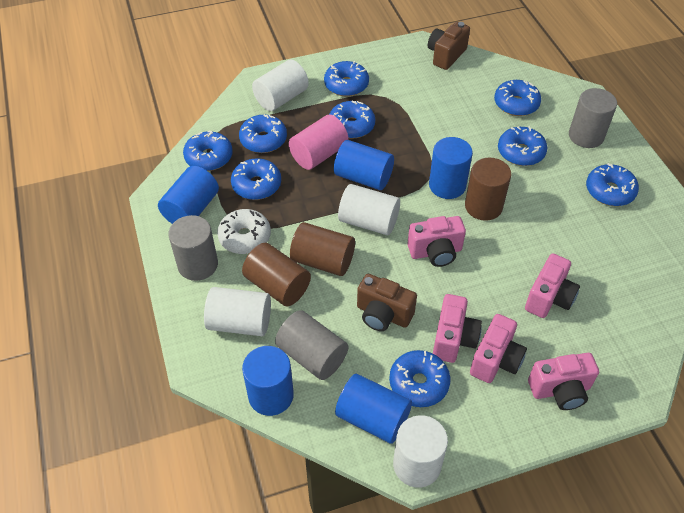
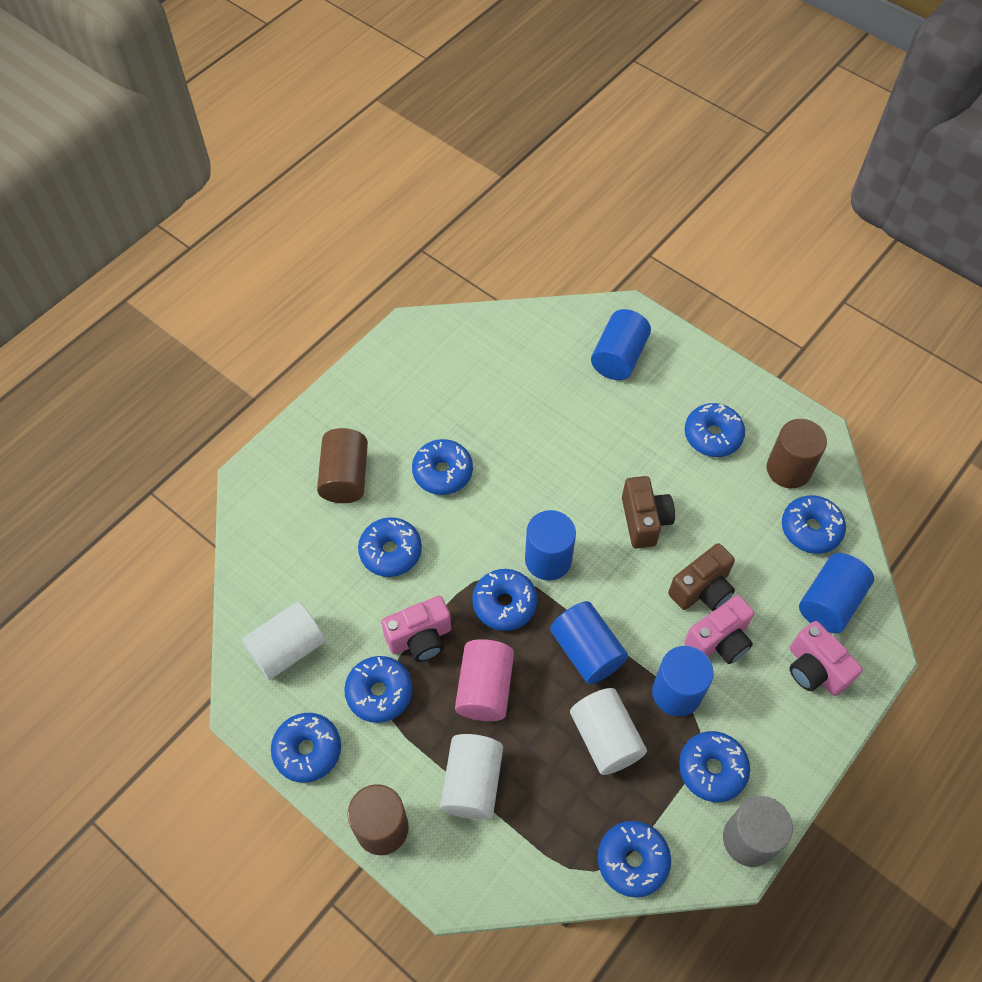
grey cylinder: [168,215,218,281] [275,310,348,380] [569,88,617,148] = 3 -> [723,796,793,867] = 1
pink camera: [407,216,466,267] [433,294,482,363] [470,314,527,383] [525,253,580,318] [528,353,599,410] = 5 -> [381,596,451,662] [684,595,754,664] [790,621,863,696] = 3
white cylinder: [204,287,271,336] [252,60,309,111] [338,184,400,235] [393,415,448,488] = 4 -> [242,601,325,680] [440,734,503,819] [570,688,647,775] = 3
white donut: [217,209,271,254] = 1 -> none = 0

